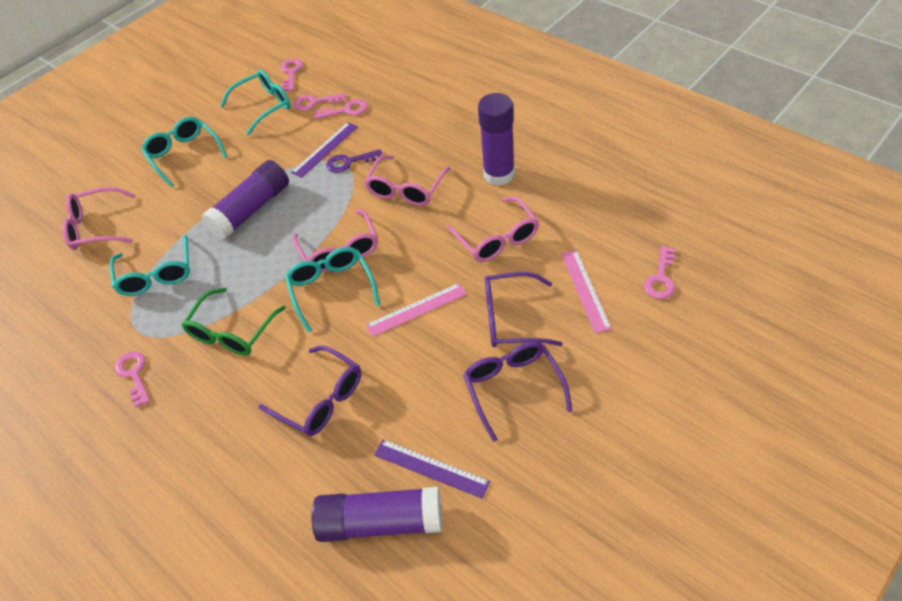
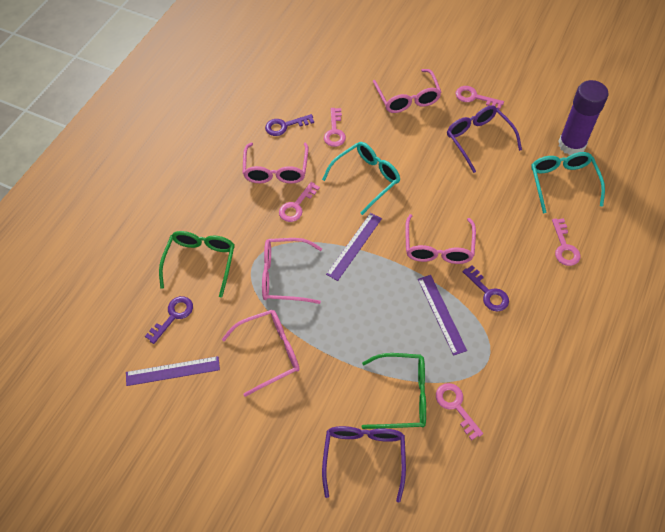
green glasses: [182,288,286,355] = 1 -> [159,231,235,297] [362,353,426,429] = 2
pink glasses: [63,187,136,250] [292,210,378,272] [364,155,451,206] [446,196,539,262] = 4 -> [222,310,300,397] [243,143,308,184] [262,238,322,304] [373,69,442,113] [405,214,476,264] = 5
pink ruler: [366,283,466,337] [561,250,612,333] = 2 -> none = 0
purple glasses: [259,346,361,436] [463,341,572,442] [485,272,562,347] = 3 -> [322,426,406,503] [447,105,522,173] = 2
purple glue stick: [202,160,289,240] [312,487,442,542] [478,93,515,186] = 3 -> [558,80,608,155] = 1
purple key: [326,149,382,173] = 1 -> [145,296,193,344] [265,114,314,136] [462,265,509,311] = 3
purple ruler: [291,122,358,178] [374,439,490,499] = 2 -> [126,356,220,386] [326,213,382,281] [418,275,467,356] = 3
turquoise glasses: [110,234,190,296] [141,117,228,188] [220,70,290,135] [285,247,380,333] = 4 -> [322,142,400,215] [531,152,605,213] = 2

